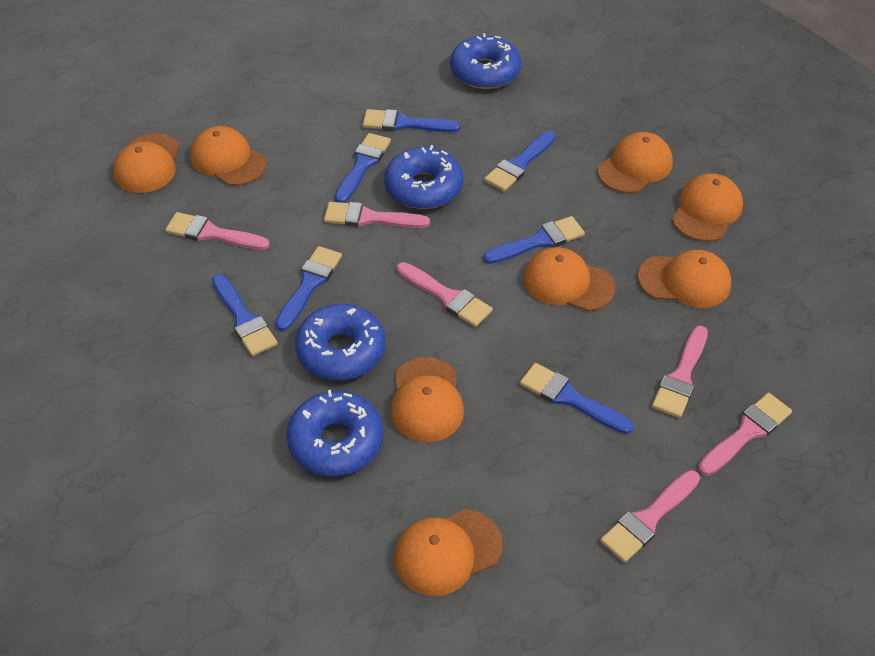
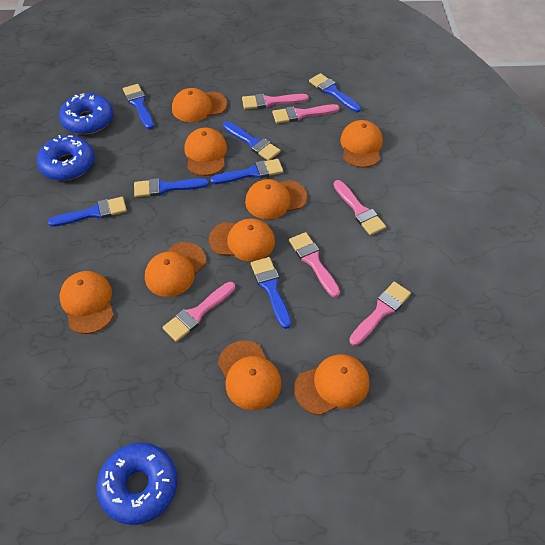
blue donut: [287,390,383,476] [295,304,385,380] [384,145,463,209] [450,33,521,89] = 4 -> [37,135,94,181] [59,93,113,135] [97,443,177,525] = 3
orange cap: [113,133,180,193] [190,126,267,186] [390,357,464,442] [394,509,503,596] [523,247,616,311] [597,132,673,193] [638,250,731,308] [672,173,743,242] = 8 -> [60,271,114,334] [145,242,206,297] [172,88,228,122] [184,128,227,176] [209,219,275,261] [218,341,281,410] [245,179,307,219] [294,354,370,415] [340,120,383,168] = 9

